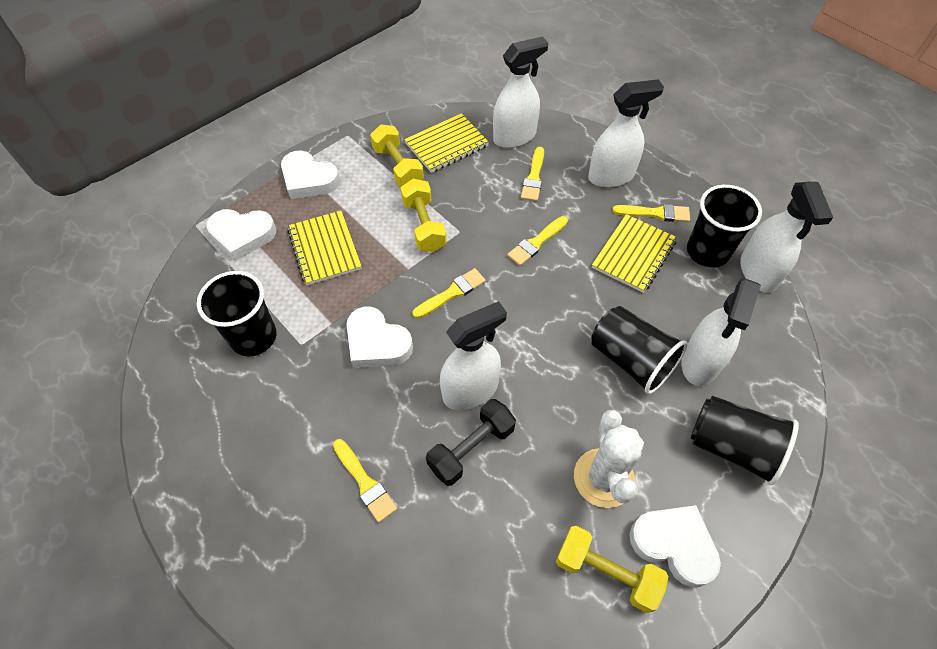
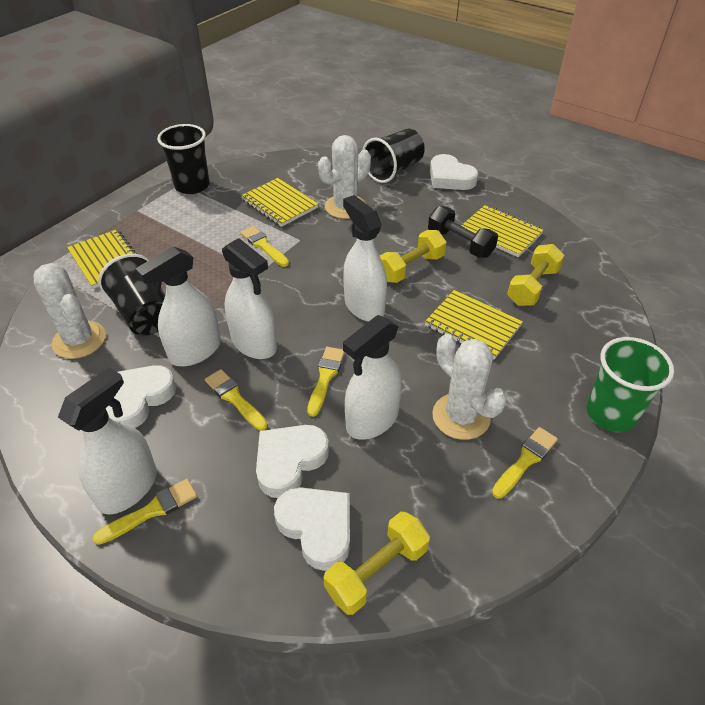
black cup: [197,271,277,356] [591,306,688,394] [687,185,762,268] [691,396,799,485] = 4 -> [98,254,165,335] [157,124,210,194] [362,129,425,183] = 3
green cup: none = 0 -> [586,337,674,432] = 1
white cactus: [574,410,644,508] = 1 -> [33,263,106,359] [318,135,371,219] [432,334,507,440] = 3
yellow notebook: [287,211,362,286] [404,113,489,173] [592,214,677,293] = 3 -> [67,229,137,289] [241,178,318,227] [425,290,523,359] [461,205,544,257] = 4

